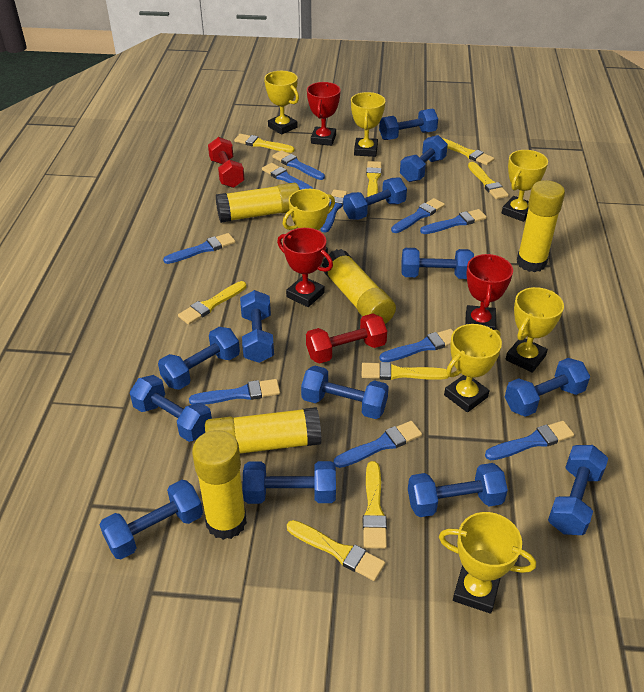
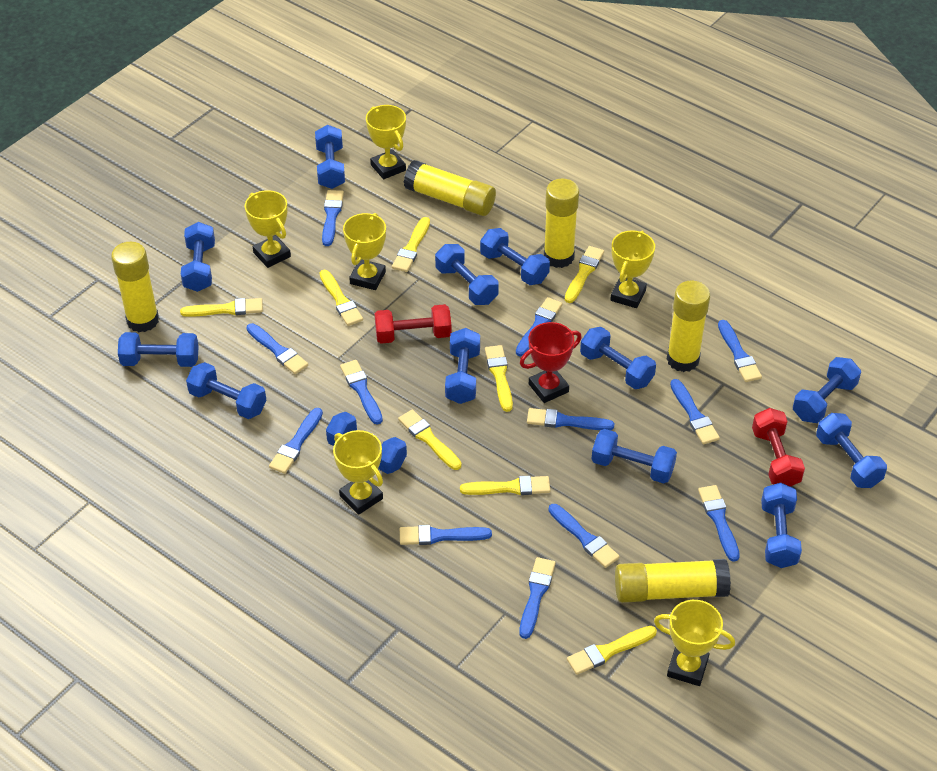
blue brush: [163,233,235,264] [189,379,280,405] [262,163,314,190] [272,150,325,180] [321,189,347,233] [334,421,422,468] [379,329,454,362] [391,198,445,233] [420,209,487,234] [485,421,574,460] = 10 -> [246,323,308,374] [269,408,323,474] [322,190,344,246] [340,360,383,425] [400,525,492,545] [516,297,563,356] [519,557,556,639] [527,408,614,430] [548,504,620,568] [670,379,720,444] [698,485,740,562] [718,320,762,382] = 12
red trophy: [277,228,333,307] [307,82,341,146] [465,254,513,330] = 3 -> [520,322,582,403] = 1
yellow trophy: [264,71,299,135] [283,189,335,257] [351,92,385,157] [439,512,536,614] [444,324,502,412] [502,150,548,222] [506,287,564,373] = 7 -> [245,190,291,268] [333,430,383,515] [343,213,386,290] [366,105,406,179] [610,230,655,308] [654,600,735,686] = 6

